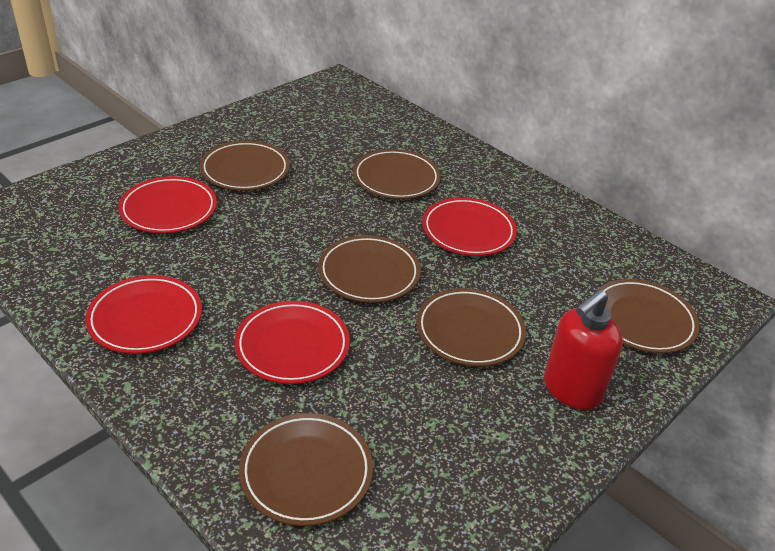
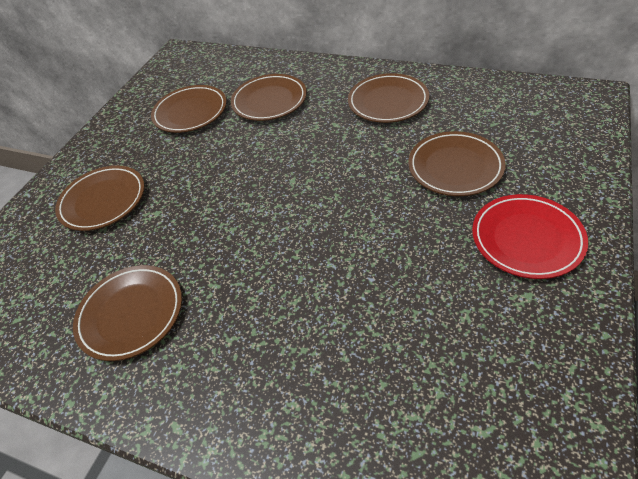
red plate: [85,275,202,354] [118,176,217,234] [235,301,350,384] [422,197,517,256] = 4 -> [472,194,588,279] = 1
red soap dispenser: [544,289,623,410] = 1 -> none = 0

